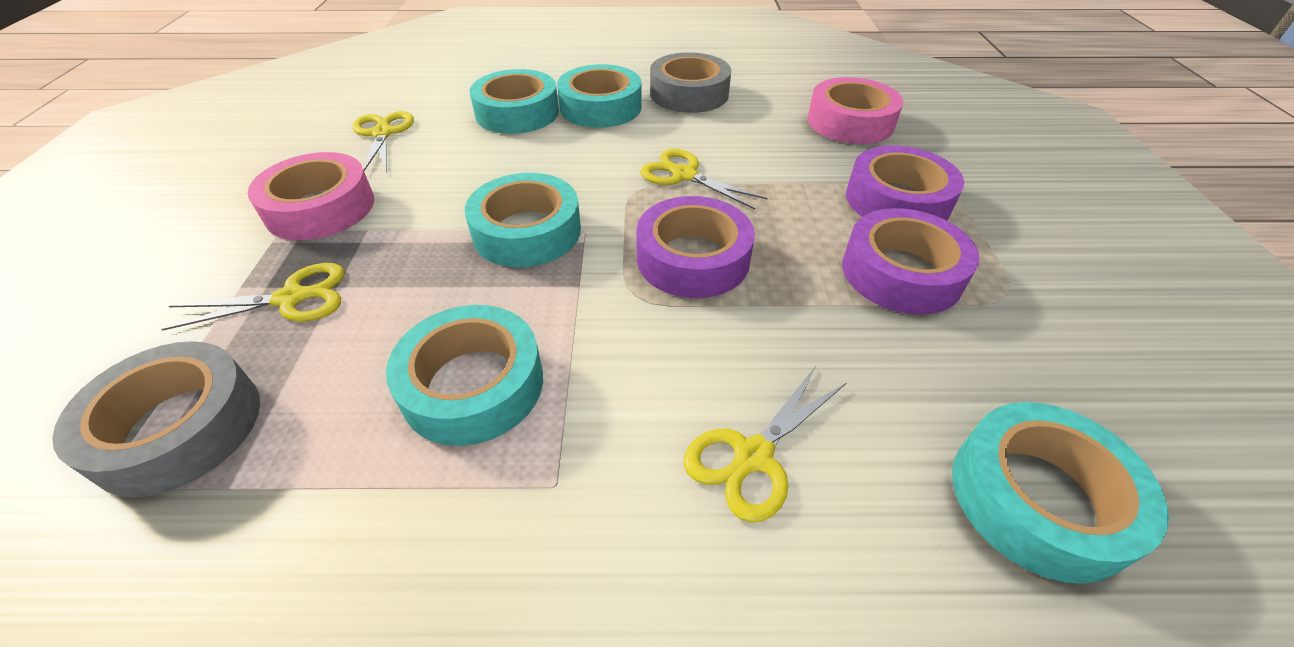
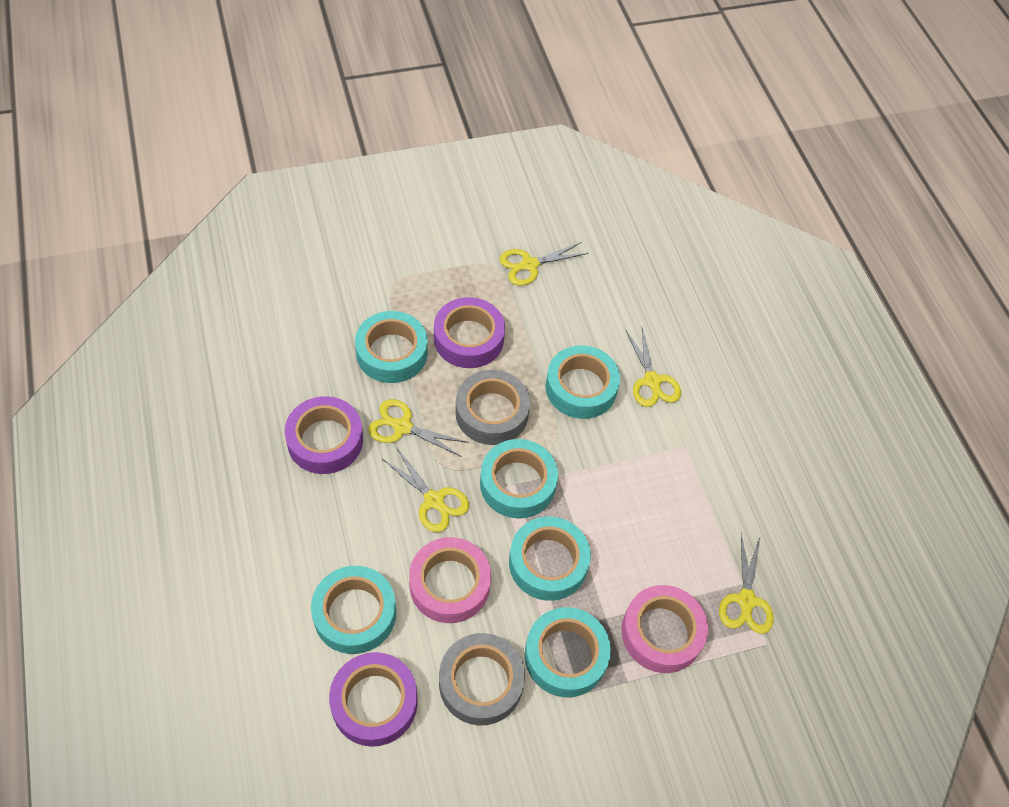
turquoise tape: [386,305,543,446] [465,173,581,267] [470,69,559,134] [557,64,642,128] [952,402,1169,584] = 5 -> [311,566,396,654] [355,311,428,383] [480,439,558,519] [509,516,591,601] [524,607,611,697] [546,346,620,419] = 6
yellow scissors: [161,263,344,331] [352,111,414,173] [640,149,768,209] [684,366,846,522] = 4 -> [368,399,469,457] [382,447,469,532] [499,242,589,286] [625,328,681,407] [719,534,774,634] = 5

